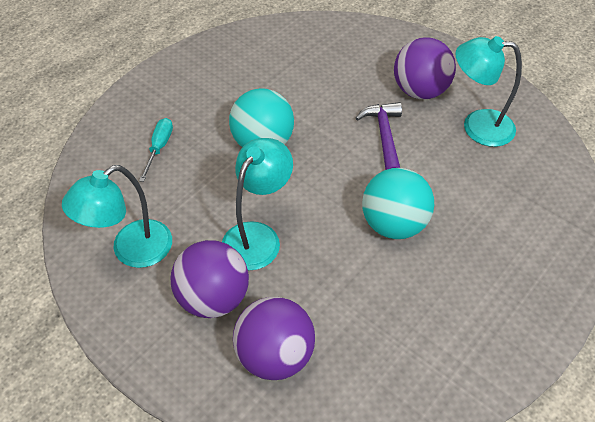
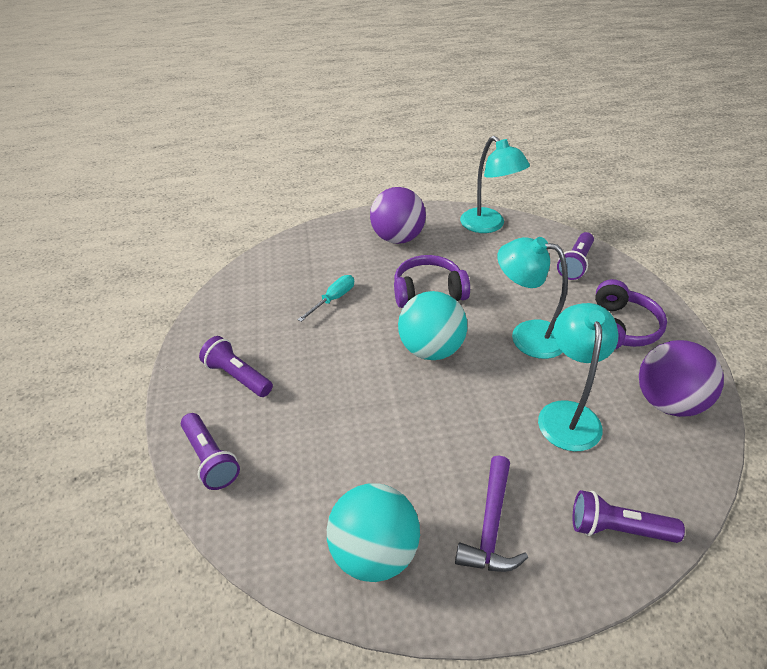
purple ball: [171,240,249,318] [233,297,315,380] [394,37,456,99] = 3 -> [370,187,426,244] [639,340,724,417] = 2
purple flashlight: none = 0 -> [181,413,240,490] [199,336,273,397] [557,232,594,280] [573,490,685,543] = 4
purple headphones: none = 0 -> [394,255,470,308] [595,279,667,349] = 2

